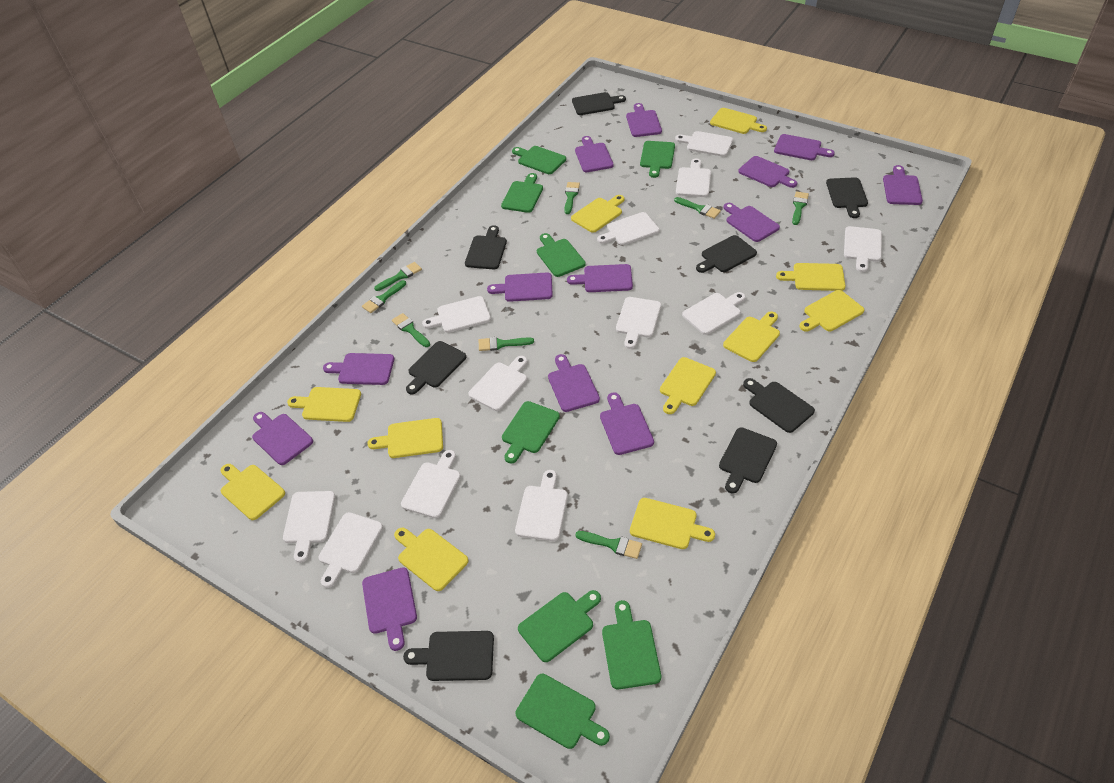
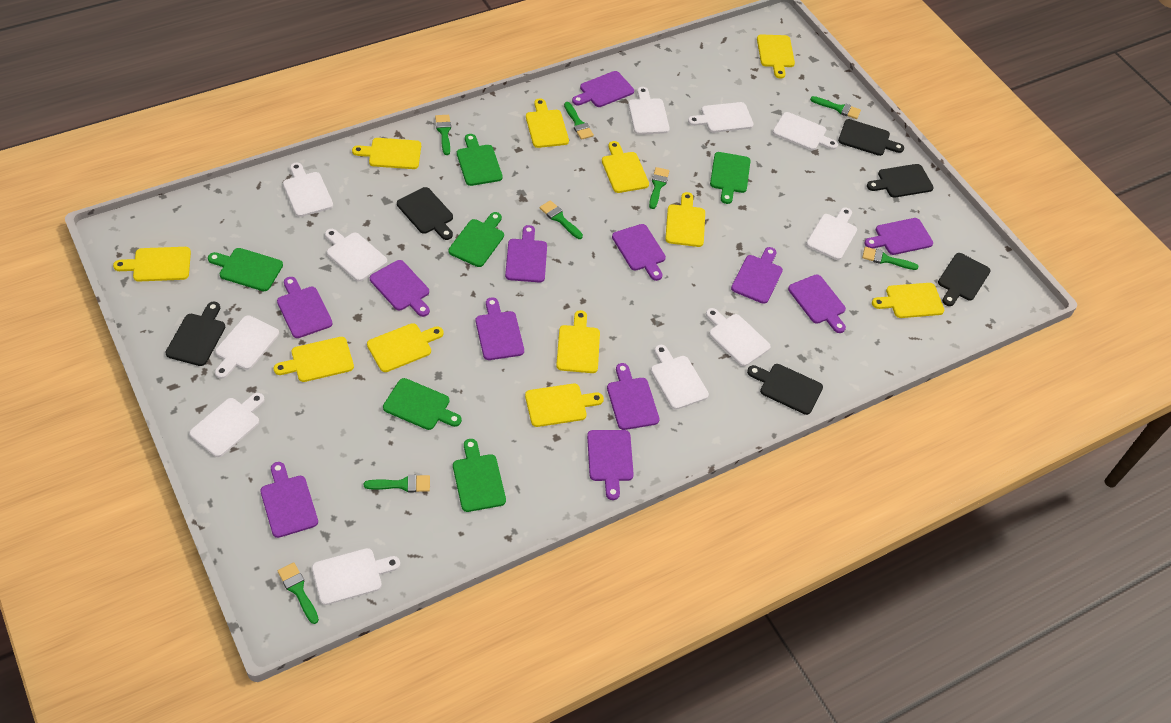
black cutting board: [403,631,494,681] [406,341,466,394] [465,225,507,269] [572,92,626,115] [696,235,757,273] [719,427,777,494] [743,378,815,433] [826,177,868,218] = 8 -> [165,302,225,366] [397,187,453,240] [747,364,823,415] [838,119,904,156] [867,164,934,198] [938,253,991,306] = 6
green cutting board: [501,173,543,213] [502,401,560,463] [512,146,566,174] [516,674,610,749] [518,590,601,662] [537,233,586,277] [602,600,661,689] [640,141,675,178] = 8 -> [208,248,283,291] [383,378,462,430] [448,212,504,267] [453,439,506,512] [457,134,503,186] [710,152,751,204] = 6
purple cutting board: [252,412,313,465] [323,353,394,385] [362,567,417,651] [487,273,553,302] [548,354,600,412] [567,264,633,292] [575,136,614,172] [600,392,654,455] [626,103,662,137] [723,203,780,242] [738,156,797,188] [774,134,835,160] [883,165,923,205] = 13 -> [260,462,318,538] [277,277,333,338] [370,260,430,317] [476,297,524,360] [505,225,547,282] [572,71,634,107] [587,430,634,500] [607,363,660,430] [612,224,666,281] [731,247,783,304] [788,274,846,333] [864,218,933,255] = 12
white cutting board: [283,491,335,563] [319,512,383,588] [401,450,461,518] [422,296,491,333] [468,356,527,411] [515,470,568,541] [597,212,659,245] [616,297,661,349] [675,131,733,157] [676,158,711,197] [682,292,746,335] [844,226,882,272] = 12 -> [189,393,265,457] [215,315,279,379] [283,162,333,217] [312,548,400,605] [325,229,387,281] [628,87,670,135] [651,345,709,410] [688,102,754,133] [706,308,771,366] [773,112,838,150] [806,207,857,260] = 11

